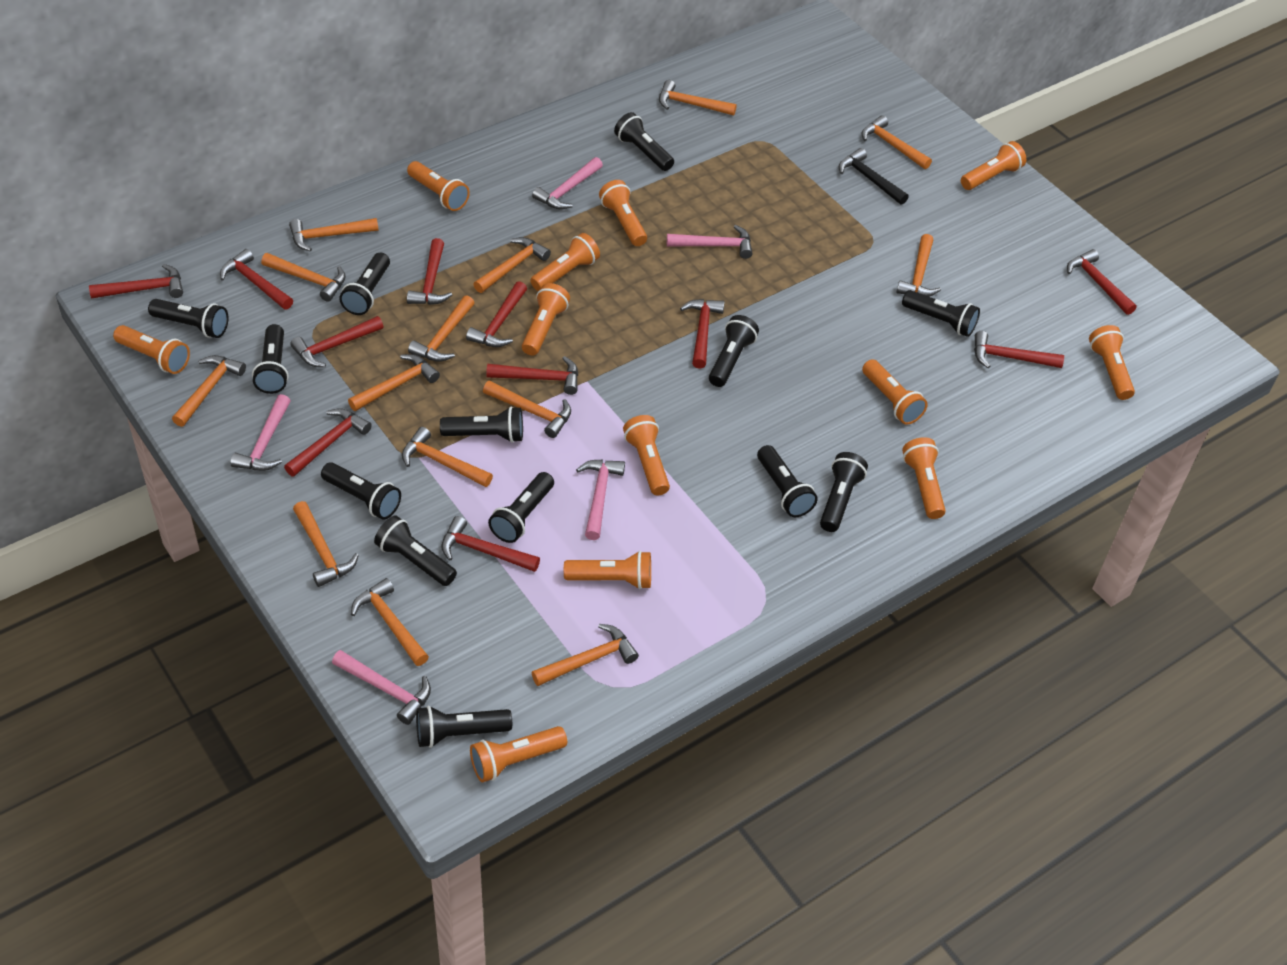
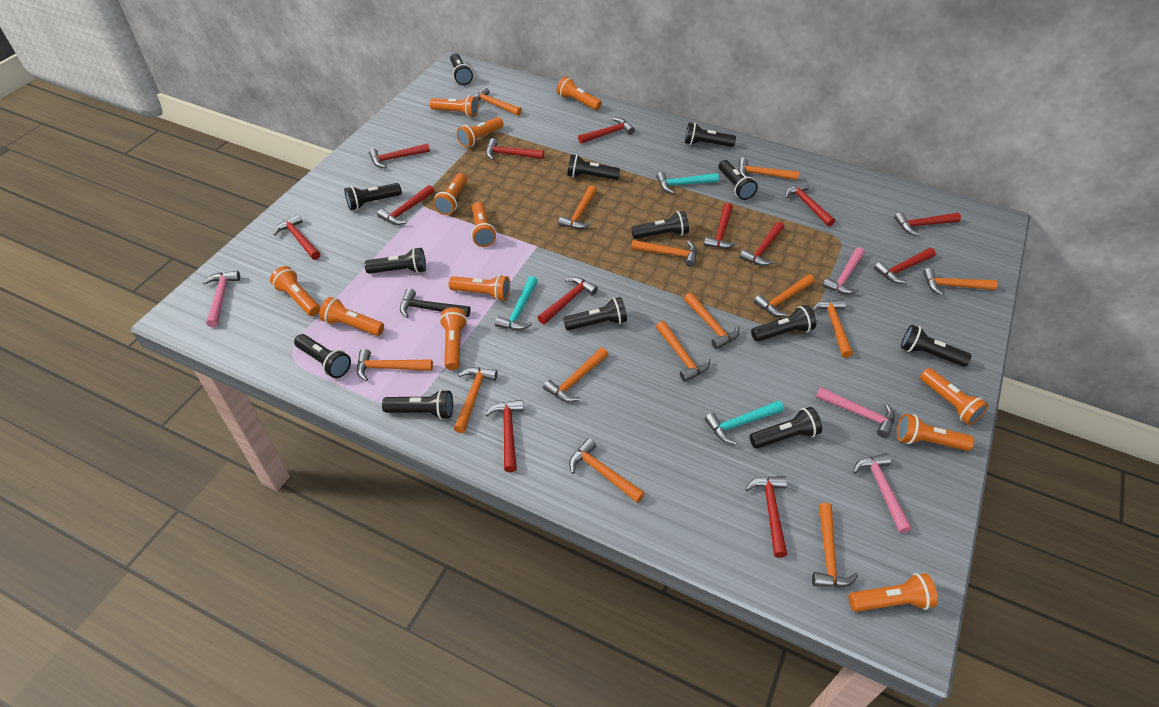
pink hammer: [230,394,291,471] [332,650,431,725] [532,157,603,209] [576,459,625,540] [667,225,752,259] = 5 -> [203,271,240,327] [816,387,895,438] [822,247,865,295] [853,453,912,533] = 4
red hammer: [89,264,183,299] [220,249,293,310] [284,408,372,477] [290,316,384,367] [407,238,452,305] [441,516,540,572] [466,281,527,347] [486,356,578,395] [680,299,725,369] [974,331,1064,368] [1067,249,1137,315] = 11 -> [273,214,321,260] [369,143,430,168] [377,185,434,225] [485,400,524,472] [486,138,544,160] [538,277,598,324] [578,118,635,144] [704,203,738,249] [740,221,784,266] [745,476,787,558] [785,181,835,227] [874,248,936,284] [894,212,961,236] = 13
turquoise hammer: none = 0 -> [495,276,538,330] [656,172,719,194] [705,400,784,445] = 3

